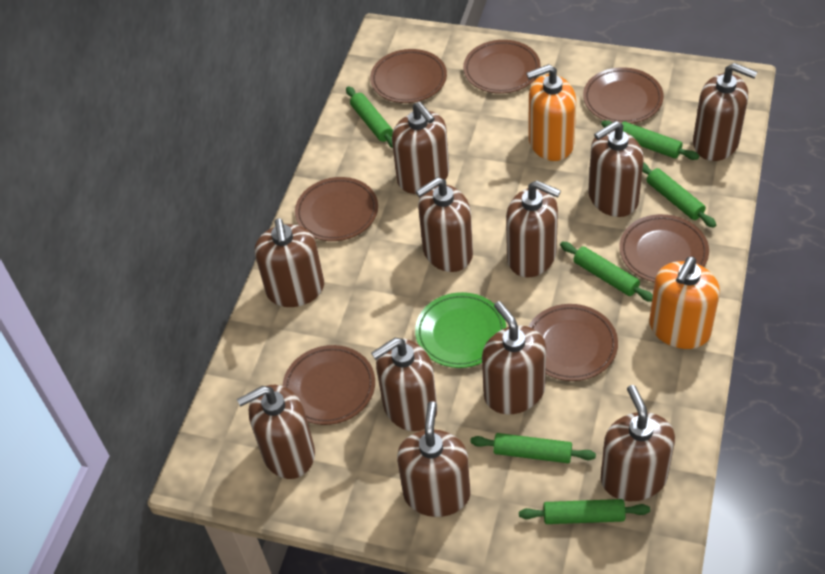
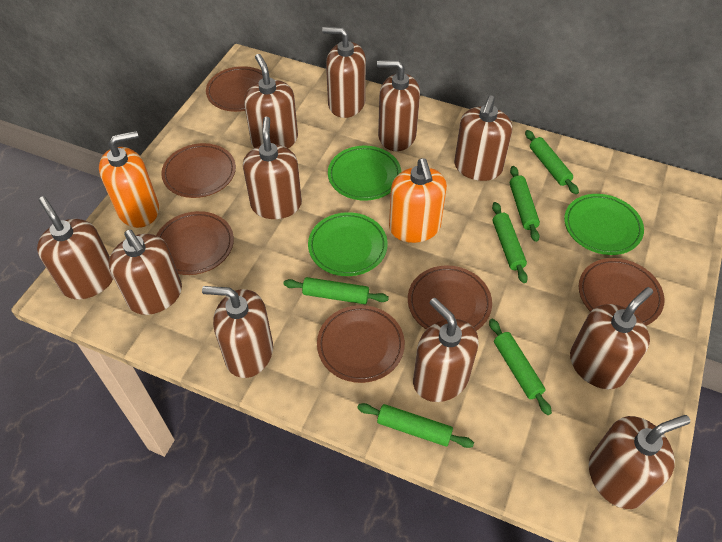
brown plate: [282,345,375,425] [295,177,378,241] [370,49,447,103] [463,40,541,94] [528,304,618,381] [583,67,664,124] [619,214,709,282] = 7 -> [156,211,234,275] [161,143,236,198] [206,66,263,112] [317,305,405,383] [408,265,492,331] [579,258,664,326] = 6
green plate: [415,292,506,368] = 1 -> [308,212,388,276] [328,146,401,201] [564,194,644,255] = 3

